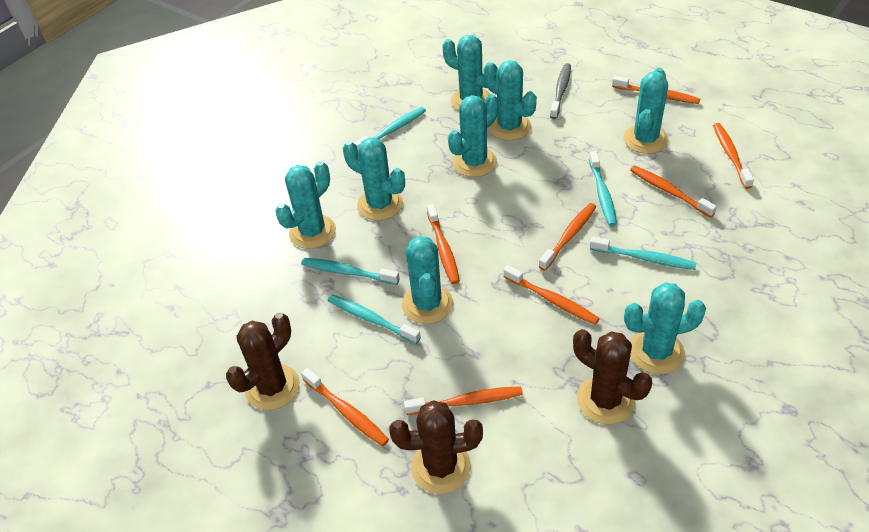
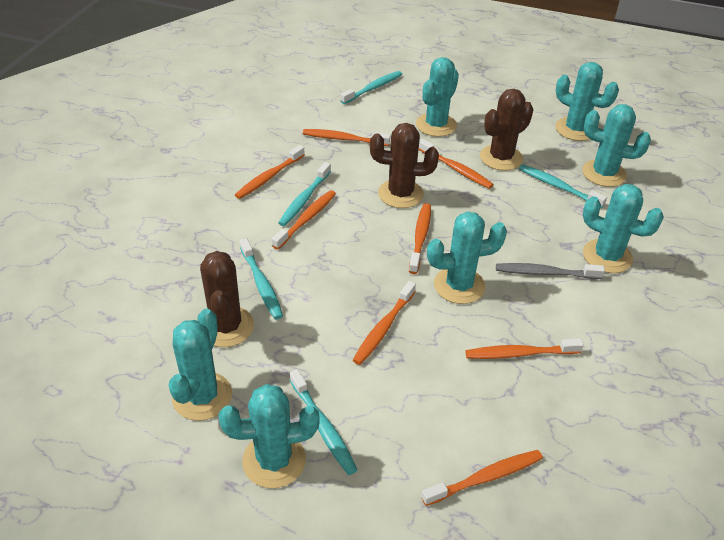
turquoise cactus: [275,161,336,249] [343,138,405,221] [402,236,453,324] [442,35,498,110] [448,94,498,177] [483,60,537,141] [623,68,669,154] [624,282,706,374] = 8 -> [168,308,232,421] [219,384,320,488] [416,57,459,137] [427,211,507,304] [555,62,619,141] [582,104,651,187] [583,184,664,273] = 7

